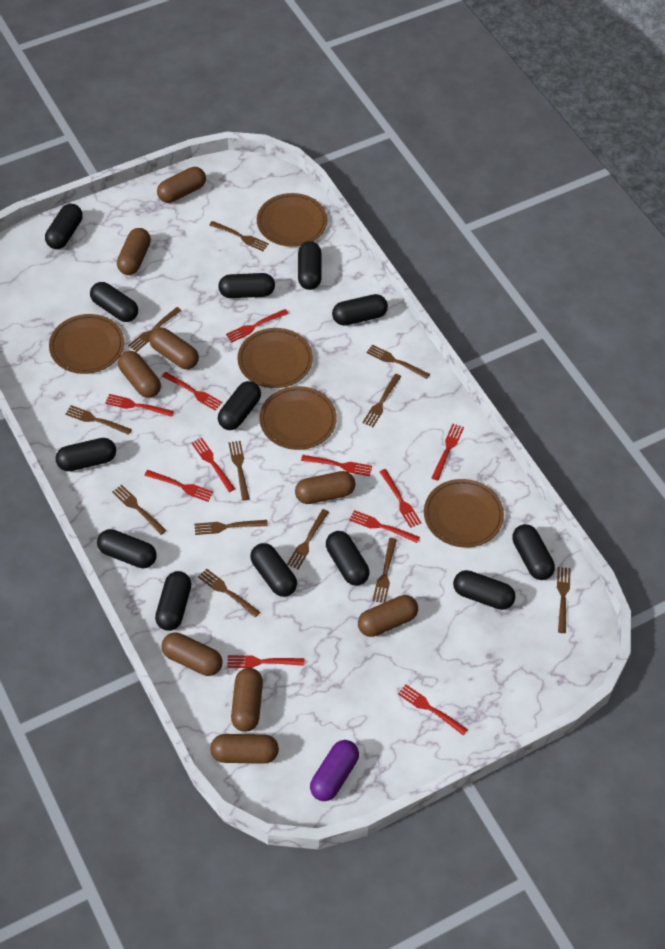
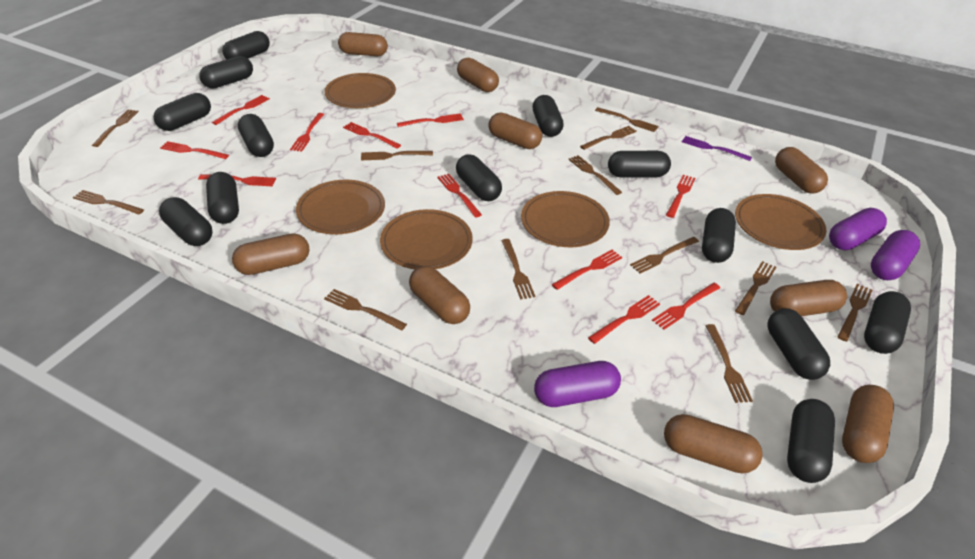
purple capsule: [310,740,359,801] = 1 -> [534,361,621,407] [829,208,887,250] [871,230,920,280] = 3
purple fork: none = 0 -> [682,136,752,161] = 1

